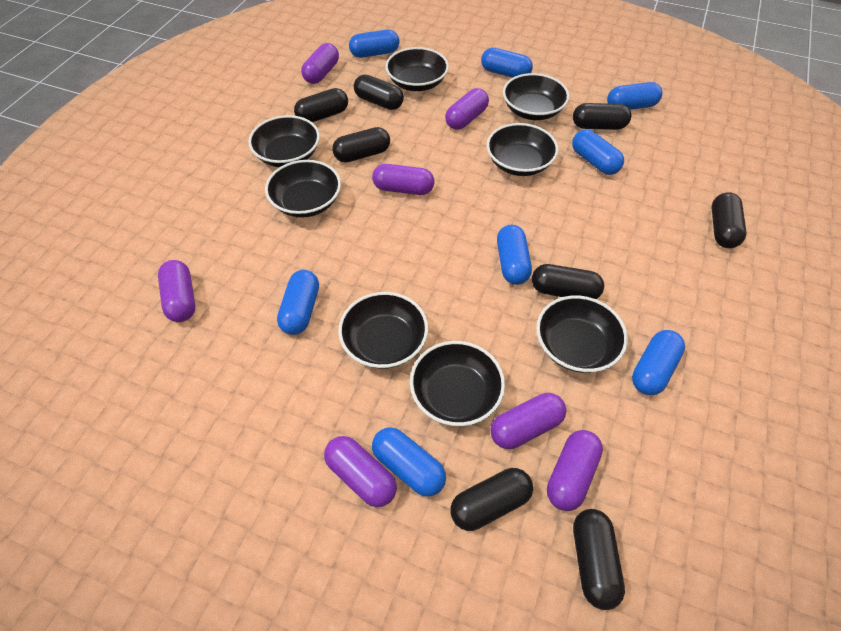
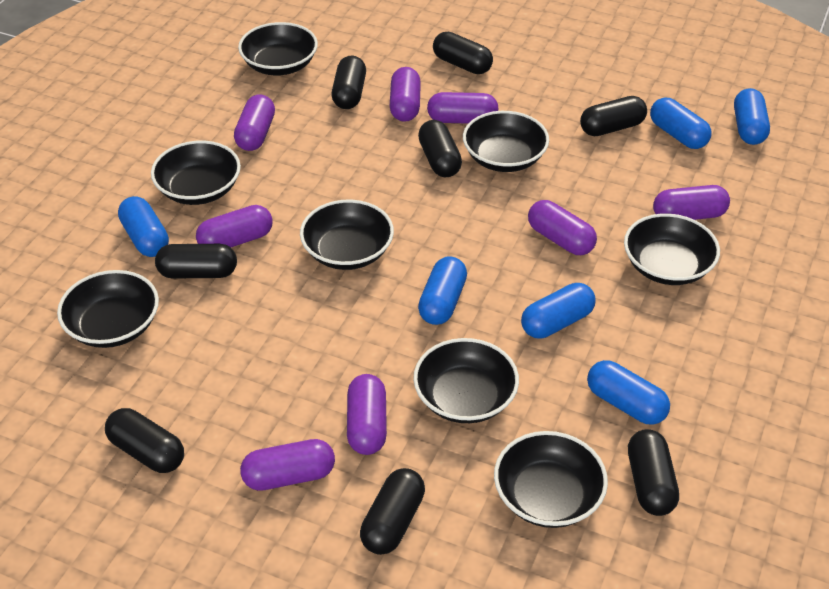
blue capsule: [277,270,319,335] [349,29,400,58] [372,427,446,497] [481,48,533,78] [497,225,532,285] [572,129,624,175] [607,82,662,110] [632,330,685,395] = 8 -> [118,196,169,257] [418,256,467,325] [521,283,596,338] [587,360,670,425] [650,98,711,149] [734,88,770,145] = 6
purple capsule: [158,260,195,322] [301,43,339,84] [324,436,397,507] [372,164,434,195] [445,88,489,130] [491,393,566,449] [547,430,603,511] = 7 -> [196,205,273,247] [234,94,275,151] [240,439,335,491] [347,374,387,455] [390,67,421,122] [427,92,498,124] [528,200,597,255] [653,185,730,220] = 8

